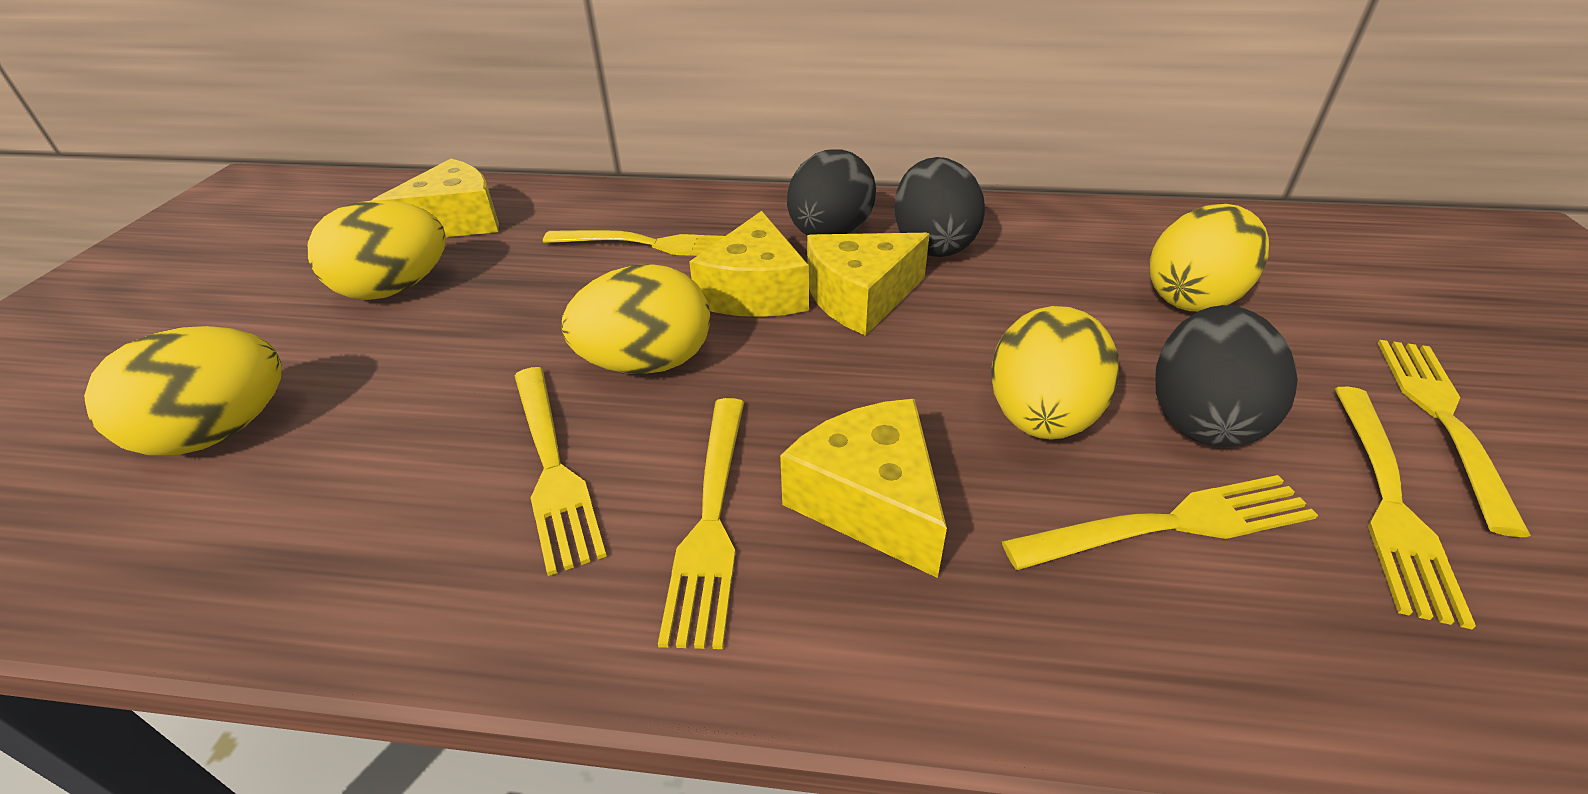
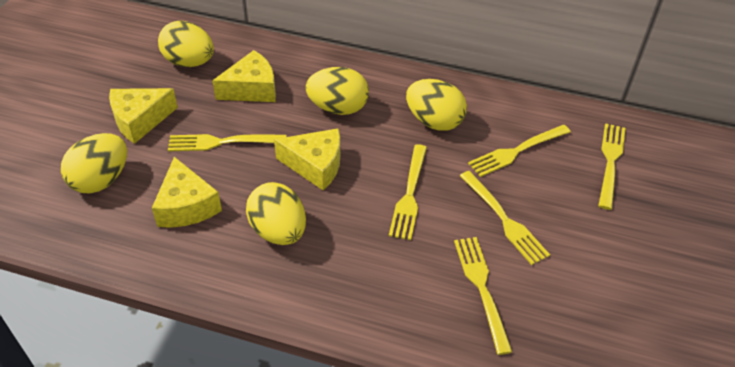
black egg: [787,149,876,235] [894,157,985,257] [1155,305,1298,447] = 3 -> none = 0

